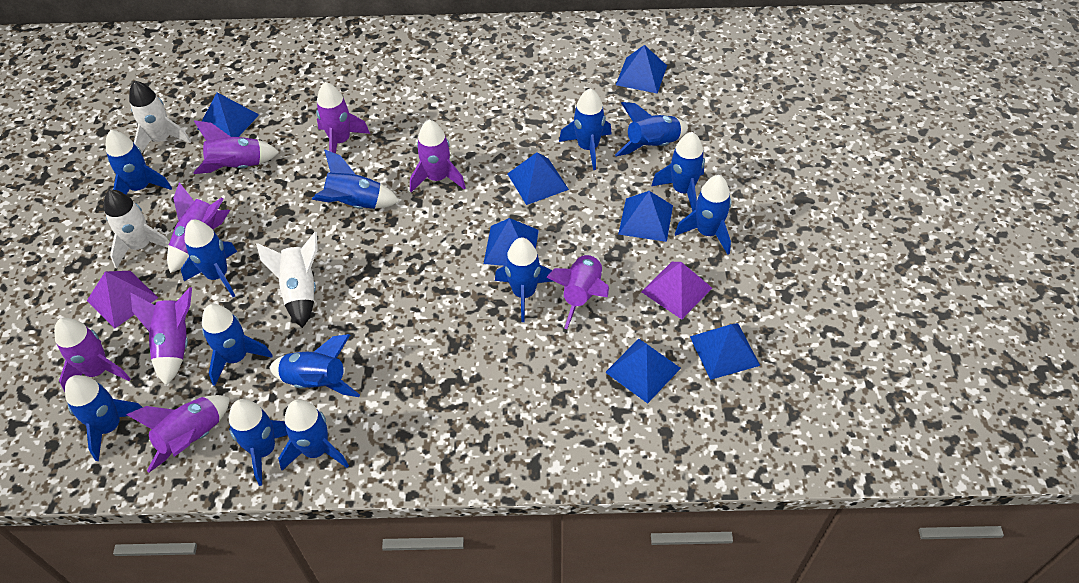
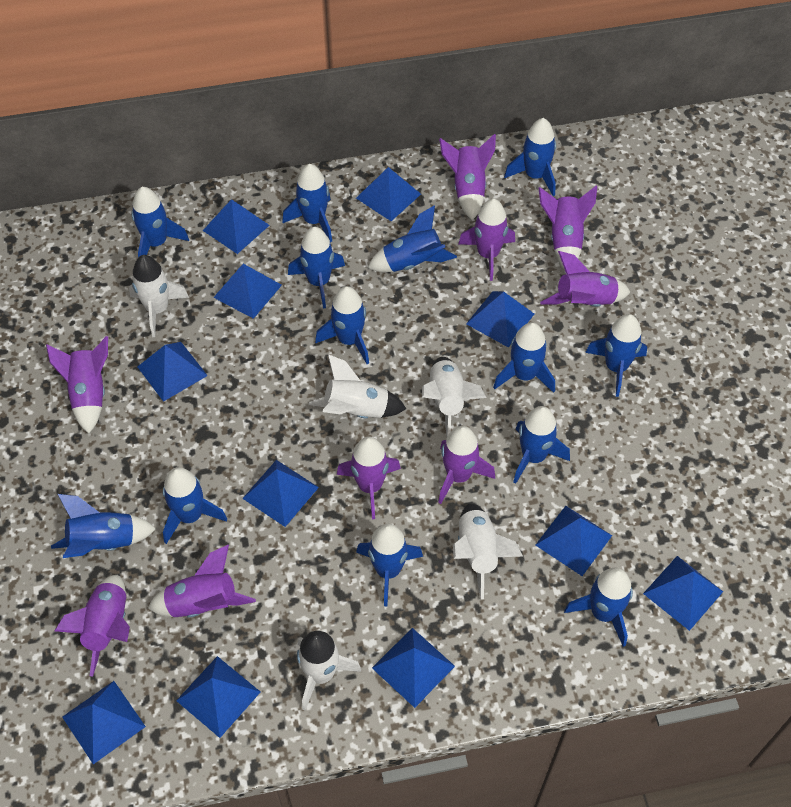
blue pyramid: [197,92,259,137] [484,218,539,266] [507,152,569,205] [605,339,681,404] [616,45,667,94] [618,191,673,242] [690,323,760,380] = 7 -> [62,681,146,764] [137,342,208,402] [176,656,260,738] [203,199,270,254] [213,264,282,319] [242,460,319,527] [356,167,421,221] [372,628,455,708] [466,291,534,347] [535,506,612,576] [643,556,723,631] = 11
purple pyramid: [87,271,158,329] [641,262,712,319] = 2 -> none = 0
purple rocket: [54,318,131,392] [126,395,230,473] [130,287,192,386] [167,182,230,273] [193,120,279,174] [316,82,370,154] [410,120,466,192] [546,253,609,329] = 8 -> [46,336,108,434] [55,575,130,677] [148,545,256,617] [337,437,401,519] [438,426,495,504] [439,134,496,221] [458,199,515,281] [538,186,597,270] [540,251,631,307] = 9
white rocket: [104,190,169,269] [129,81,191,154] [256,232,318,328] = 3 -> [129,255,189,337] [297,631,361,710] [309,354,406,418] [422,357,486,436] [453,504,523,599] = 5

